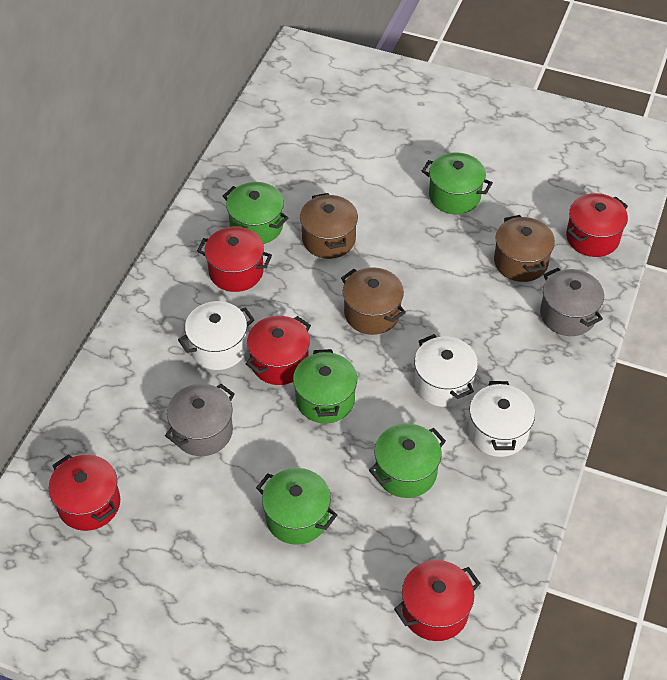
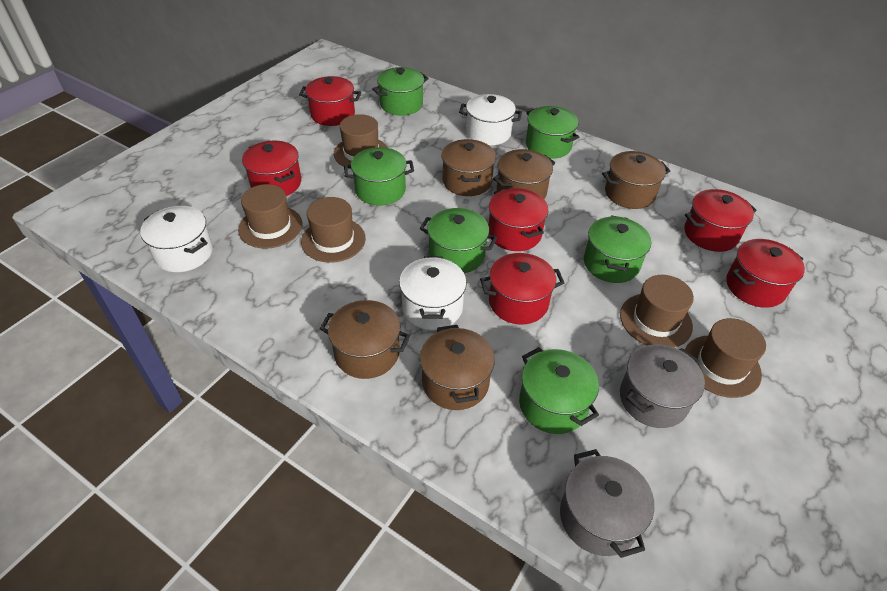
brown hat: none = 0 -> [238,184,302,249] [301,197,366,263] [334,114,388,169] [620,275,694,348] [685,318,766,398] = 5
brown pot: [300,193,358,259] [341,267,406,335] [494,215,555,282] = 3 -> [319,300,410,379] [420,325,495,410] [442,139,496,196] [493,149,555,199] [602,151,670,209] = 5
green pot: [223,182,288,244] [256,468,337,545] [293,349,357,424] [369,423,446,498] [422,152,493,214] = 5 -> [344,147,414,206] [372,67,429,116] [420,208,497,273] [519,347,599,434] [526,106,579,159] [584,216,651,283] = 6
red pot: [49,454,120,531] [197,227,272,292] [246,316,311,385] [394,560,481,641] [566,193,628,257] = 5 -> [242,140,301,196] [299,76,361,126] [480,253,564,325] [488,188,548,251] [684,189,757,252] [726,239,805,308] = 6

